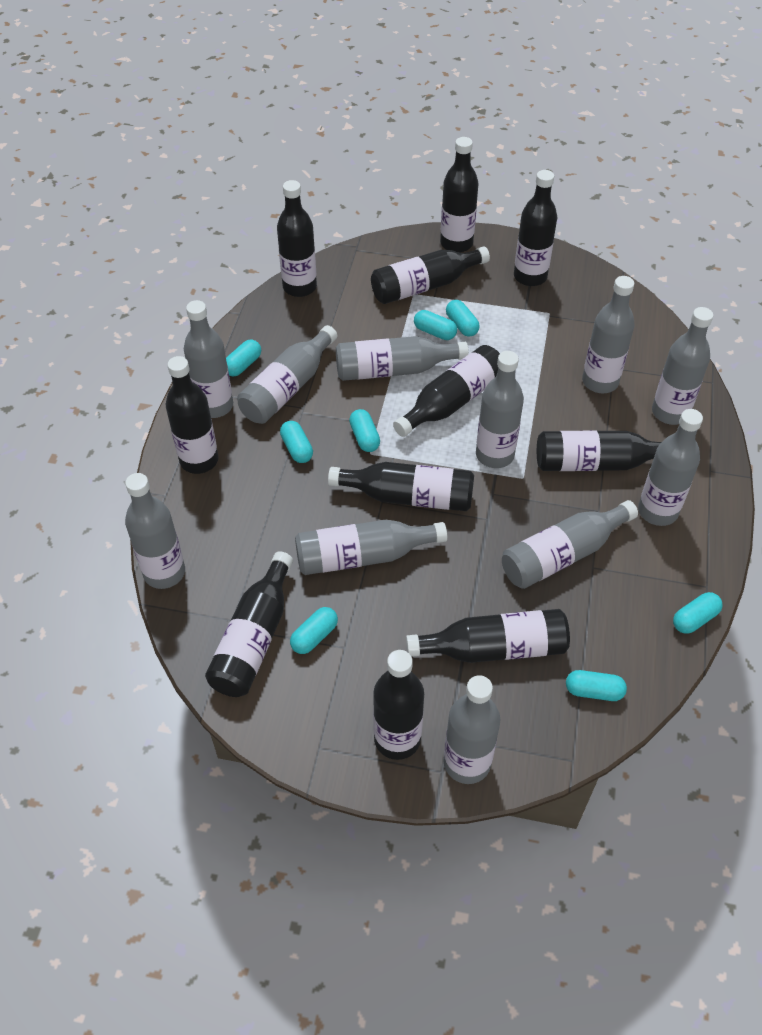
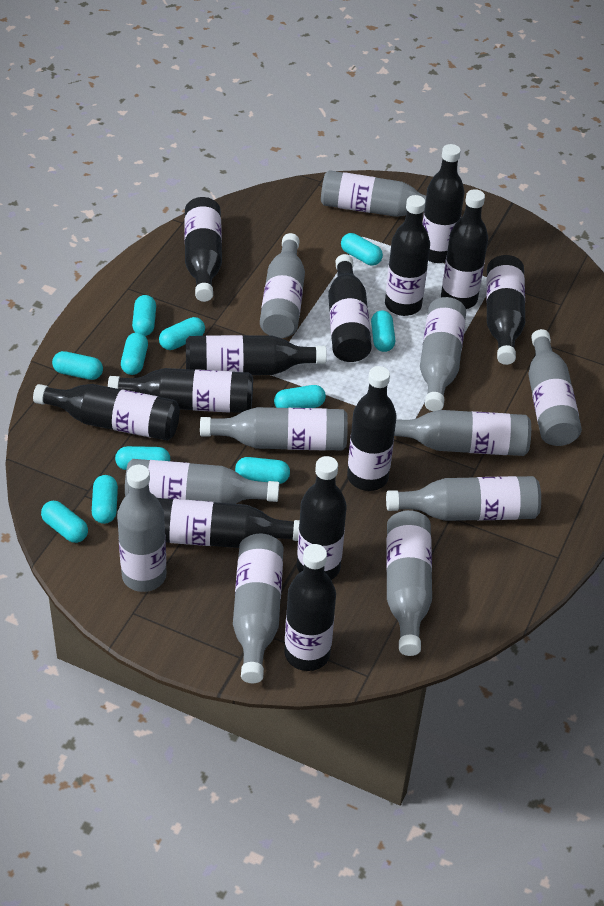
black bottle: [165,356,219,474] [205,551,293,697] [277,180,317,297] [328,462,474,511] [371,246,490,304] [373,650,424,760] [393,345,500,437] [406,609,570,663] [440,137,479,253] [514,170,557,286] [537,431,662,471] = 11 -> [33,384,180,441] [108,368,253,413] [157,498,300,548] [184,197,222,302] [186,335,327,375] [284,544,336,671] [297,456,347,580] [328,254,372,362] [347,366,396,491] [385,195,430,316] [422,144,464,263] [441,189,488,309] [486,255,525,365] = 13
turquoise capsule: [226,339,261,377] [280,421,313,463] [290,607,338,654] [349,409,380,452] [414,310,457,340] [446,300,480,337] [566,670,627,701] [673,592,723,634] = 8 -> [41,501,88,543] [52,351,103,380] [92,475,118,524] [115,446,170,470] [121,332,148,375] [132,295,156,336] [159,317,205,350] [235,457,290,484] [274,385,326,408] [341,233,383,266] [371,310,395,352] = 11

